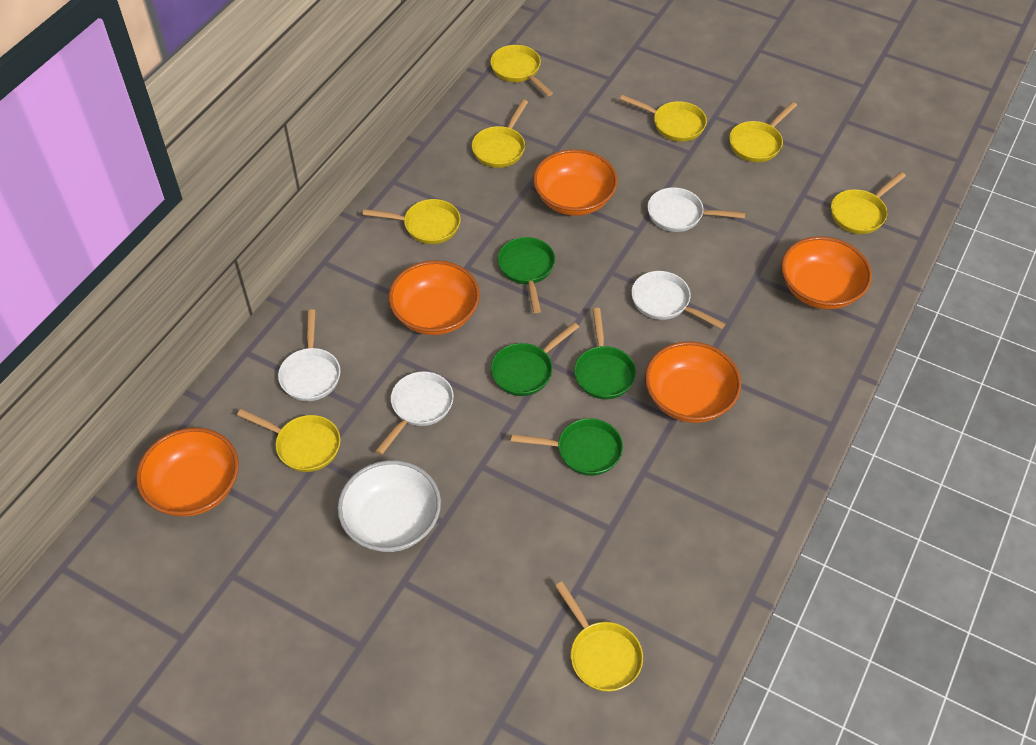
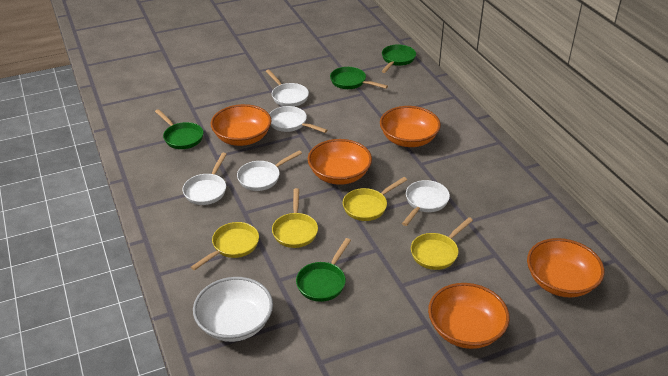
white pan: [278,309,340,401] [376,371,454,455] [631,271,726,329] [647,187,745,232] = 4 -> [182,153,227,205] [237,150,302,191] [266,70,309,107] [269,106,328,133] [402,180,450,226] = 5
yellow pan: [237,409,341,472] [363,199,461,244] [472,100,528,168] [490,45,553,96] [555,581,643,692] [620,95,707,142] [729,102,797,162] [831,172,906,234] = 8 -> [191,222,259,271] [272,188,318,248] [343,177,407,221] [411,217,473,270] = 4

